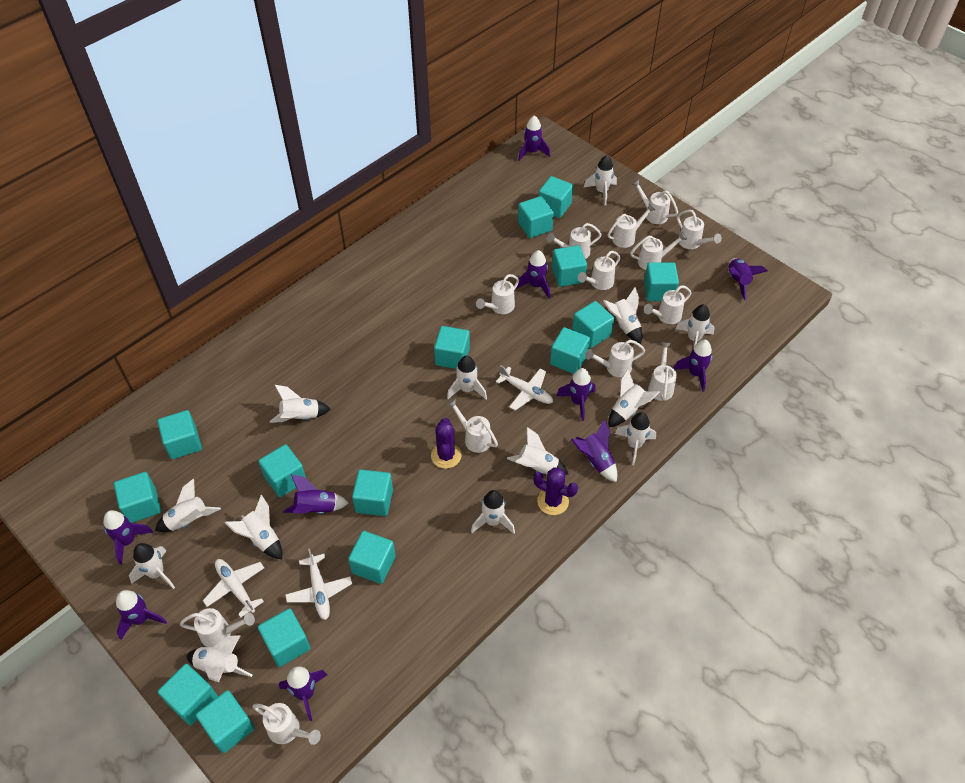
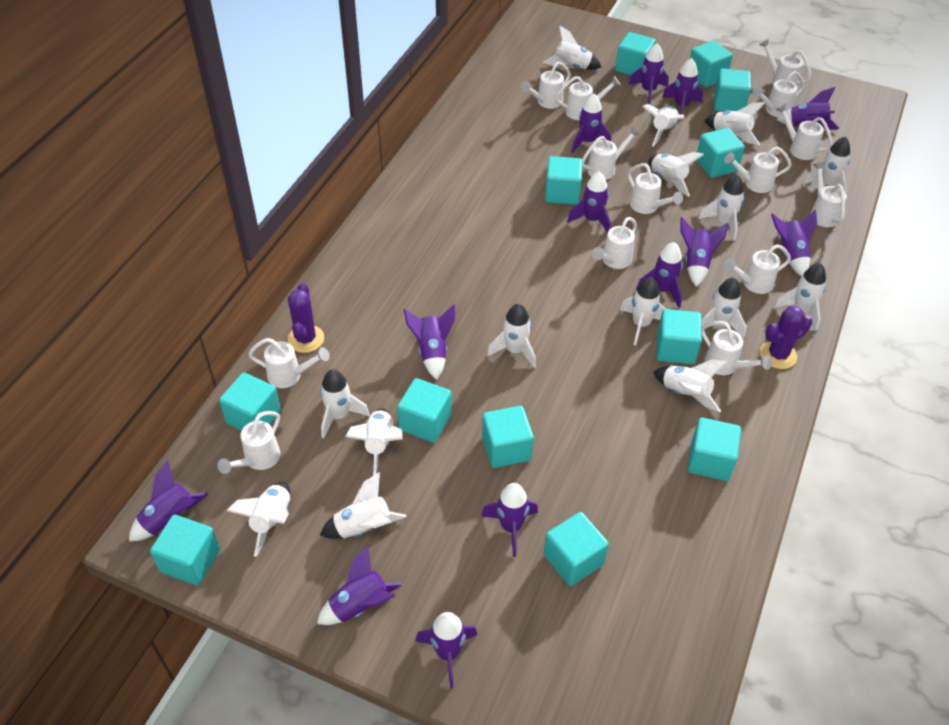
purple rocket: [104,510,153,565] [116,590,167,640] [279,667,327,721] [283,474,349,514] [516,250,550,298] [518,115,550,161] [557,368,596,421] [571,419,617,482] [673,340,712,392] [728,258,768,301] = 10 -> [129,460,208,541] [317,546,402,625] [404,305,455,380] [415,612,477,688] [481,483,538,557] [567,172,611,233] [571,94,611,153] [629,43,669,105] [636,242,683,308] [662,58,703,121] [680,217,728,287] [771,209,817,276] [776,87,839,130] = 13
turquoise cube: [114,472,161,523] [157,410,202,459] [158,664,218,725] [196,690,255,753] [258,444,306,497] [258,608,310,667] [348,531,396,584] [352,469,393,516] [434,326,470,369] [518,196,554,238] [538,176,573,218] [550,327,590,374] [552,245,587,287] [572,301,614,348] [644,262,679,301] = 15 -> [150,515,220,586] [219,372,281,431] [397,378,452,443] [482,406,534,468] [544,512,609,586] [545,156,582,205] [615,32,656,76] [657,309,702,364] [687,418,741,481] [690,40,733,88] [696,128,745,178] [714,68,751,112] = 12
white plane: [203,559,264,618] [285,549,352,620] [496,365,553,410] = 3 -> none = 0
white rocket: [129,543,175,589] [155,479,221,532] [186,635,253,682] [225,495,282,559] [270,385,330,423] [447,355,487,399] [471,490,515,534] [507,427,568,475] [584,155,617,205] [603,287,642,344] [608,369,660,427] [615,412,656,465] [676,304,715,348] = 13 -> [227,482,290,557] [320,369,370,438] [320,472,406,539] [345,408,402,476] [487,304,536,368] [543,25,601,70] [620,277,666,345] [642,104,684,147] [648,152,704,197] [653,359,728,413] [698,174,744,241] [702,278,747,338] [704,102,765,145] [773,263,826,331] [803,136,850,193] = 15
white watering can: [180,608,255,647] [252,703,321,745] [446,398,498,453] [476,274,519,314] [547,223,602,259] [578,251,620,290] [585,340,645,377] [608,204,656,248] [630,232,687,270] [631,179,678,224] [644,285,691,324] [648,342,677,401] [677,210,722,249] = 13 -> [218,411,280,474] [248,338,330,388] [521,61,571,109] [555,76,621,120] [582,127,640,180] [592,217,637,269] [628,163,683,214] [702,321,772,375] [724,146,791,193] [724,244,791,294] [752,71,804,117] [759,39,812,87] [776,103,833,160] [810,162,847,227] = 14

